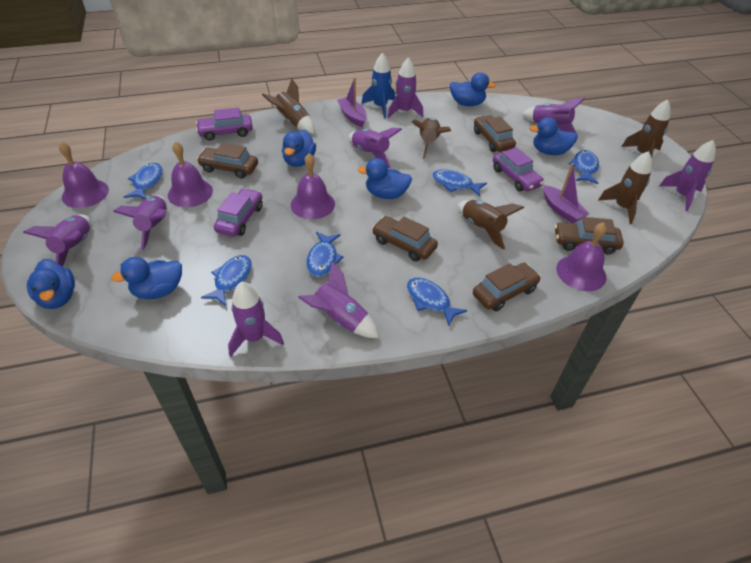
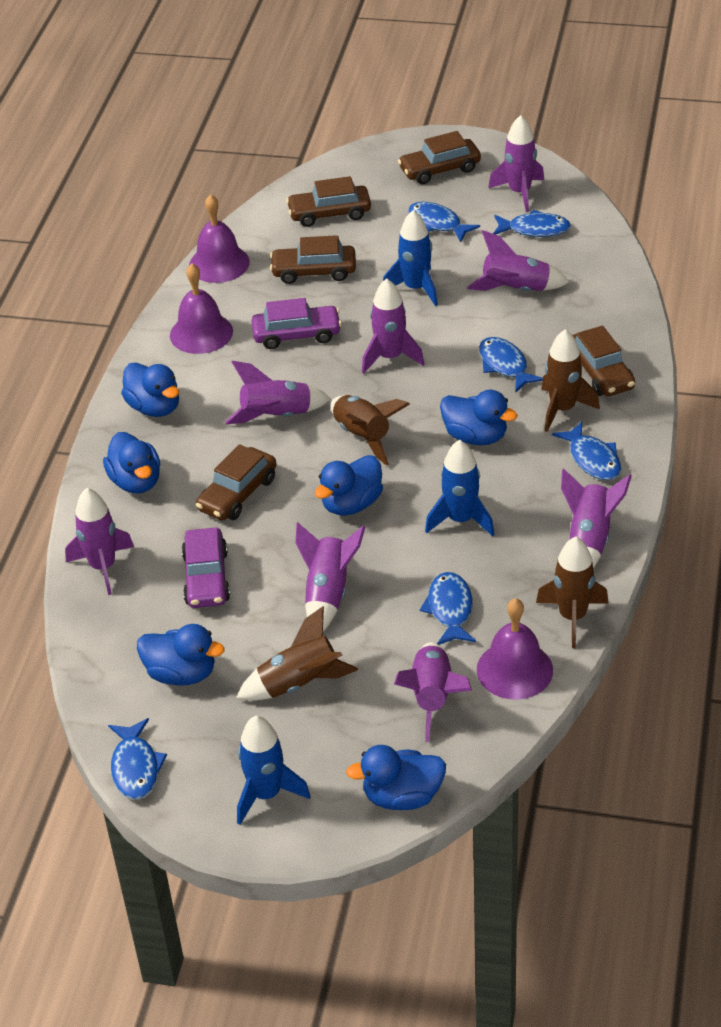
blue rocket: [361,53,395,118] = 1 -> [237,716,311,825] [383,210,438,306] [425,440,495,536] = 3
brown rocket: [262,78,314,134] [412,118,451,159] [458,200,524,250] [598,151,652,224] [622,100,671,158] = 5 -> [236,607,358,701] [330,395,410,465] [536,537,609,648] [541,329,600,432] = 4
purple bell: [59,141,109,208] [168,142,213,207] [291,153,335,219] [556,222,607,291] = 4 -> [170,264,233,354] [189,195,250,283] [477,598,553,700] = 3
purple boat: [337,77,367,127] [543,163,589,224] = 2 -> none = 0
purple car: [196,108,253,141] [214,188,263,237] [493,147,544,192] = 3 -> [182,528,230,608] [252,298,342,349] = 2

